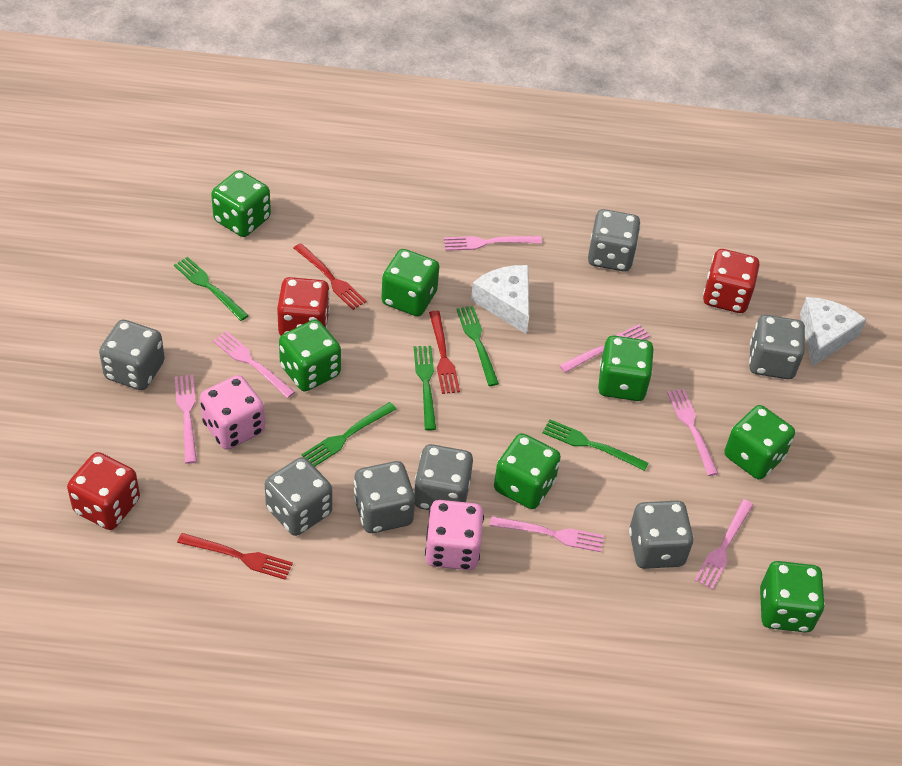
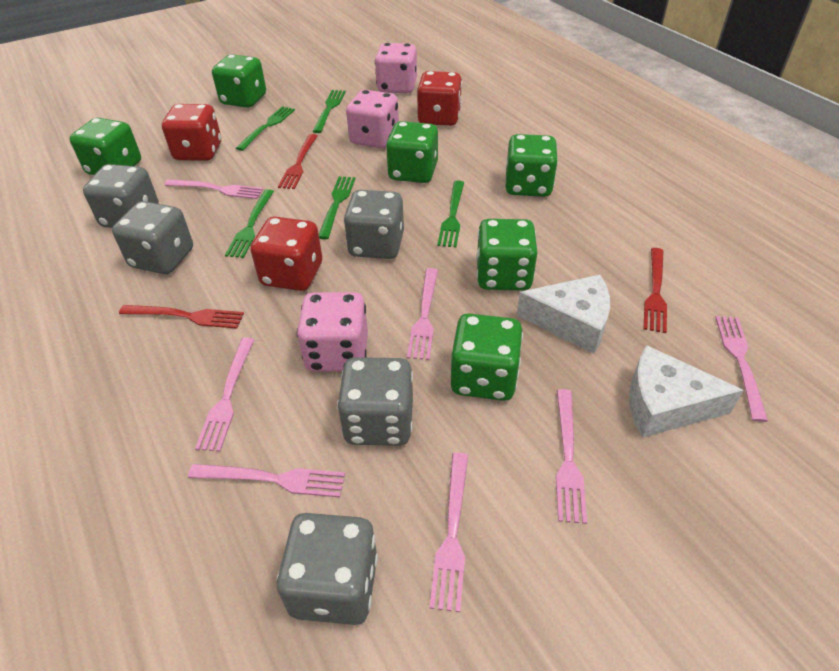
green dice: [211,170,271,237] [279,320,341,392] [381,249,439,316] [494,433,561,509] [598,336,654,401] [724,405,795,480] [760,561,825,633] = 7 -> [70,118,141,175] [212,54,266,108] [386,121,438,183] [451,313,523,401] [476,219,537,290] [506,134,558,197] = 6
grey dice: [99,320,165,390] [265,457,332,536] [354,461,415,533] [414,444,473,510] [588,209,641,272] [629,501,694,569] [749,315,805,379] = 7 -> [83,164,159,228] [112,201,193,274] [277,513,378,625] [337,357,413,446] [344,190,404,259] = 5
pink dice: [200,375,265,450] [425,500,484,570] = 2 -> [297,292,368,372] [346,90,399,149] [375,43,417,93] = 3

